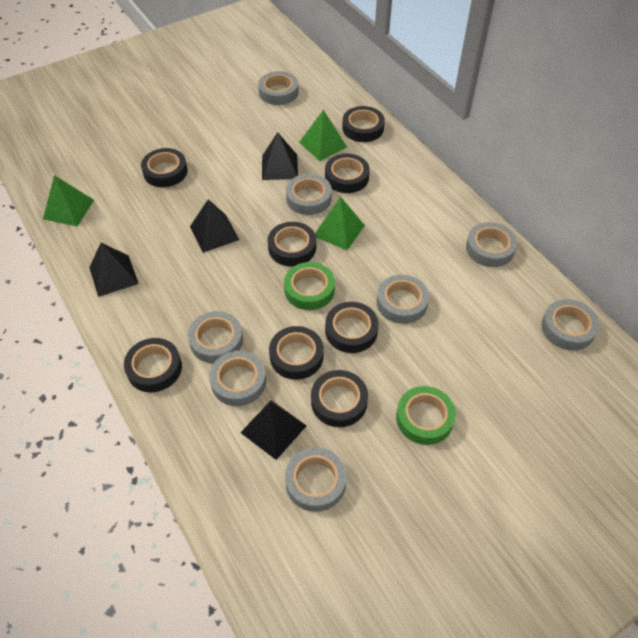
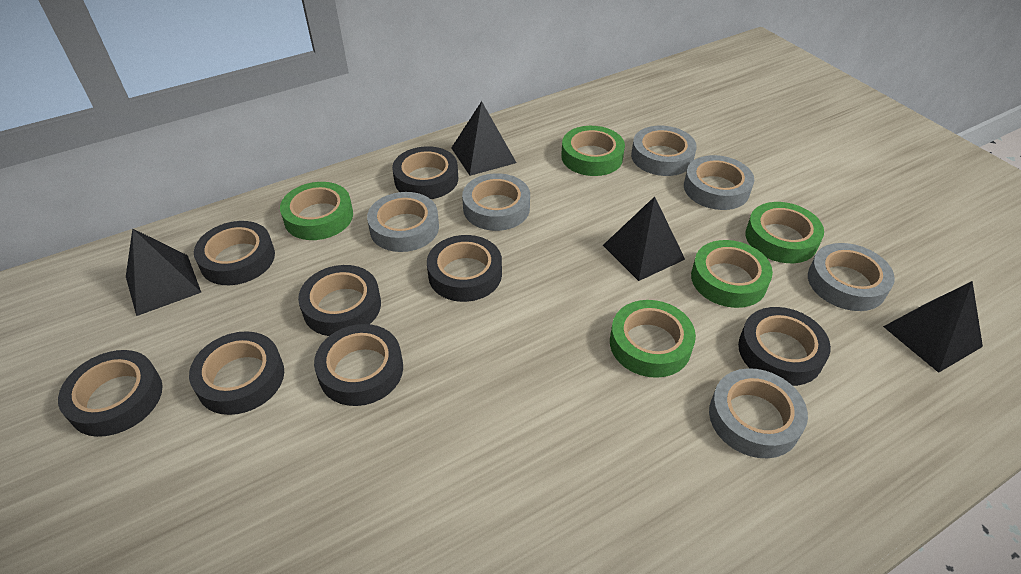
green pyramid: [43,175,94,226] [299,110,347,161] [315,197,365,250] = 3 -> none = 0
green tape: [284,262,335,310] [396,386,456,445] = 2 -> [280,182,353,240] [561,126,625,176] [610,300,696,378] [691,240,773,308] [745,202,824,263] = 5
grey tape: [188,311,243,363] [209,351,266,406] [258,71,299,105] [285,447,347,512] [286,174,332,215] [377,275,429,324] [466,222,517,267] [541,299,599,350] = 8 -> [367,192,439,252] [462,173,530,231] [631,126,697,176] [684,155,754,210] [709,368,808,458] [808,243,895,311] = 6

